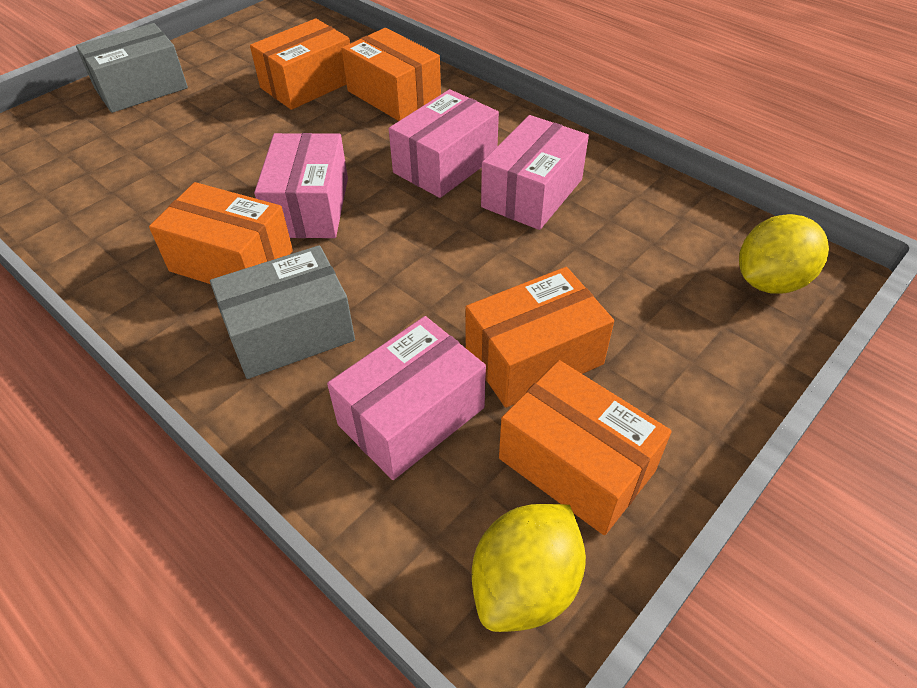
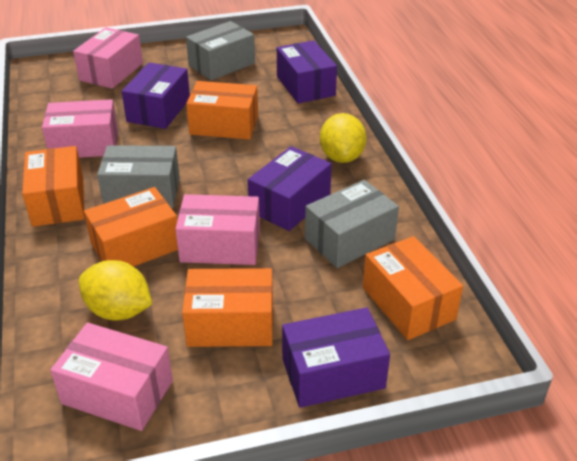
grey box: [76,23,188,113] [210,245,355,379] = 2 -> [97,145,180,208] [186,21,255,81] [305,180,399,268] = 3
purple box: none = 0 -> [122,62,190,129] [248,146,332,231] [277,40,337,104] [282,307,390,408] = 4

